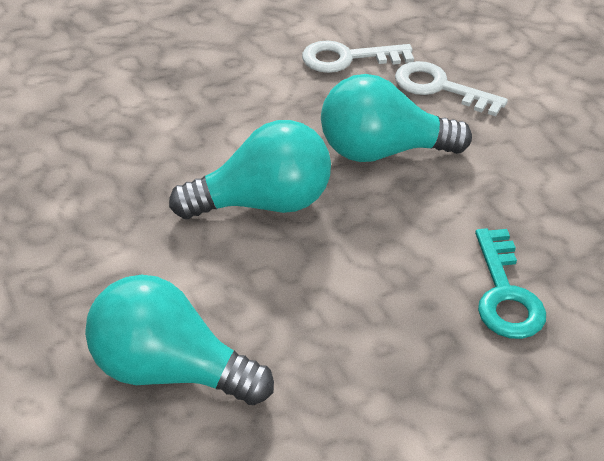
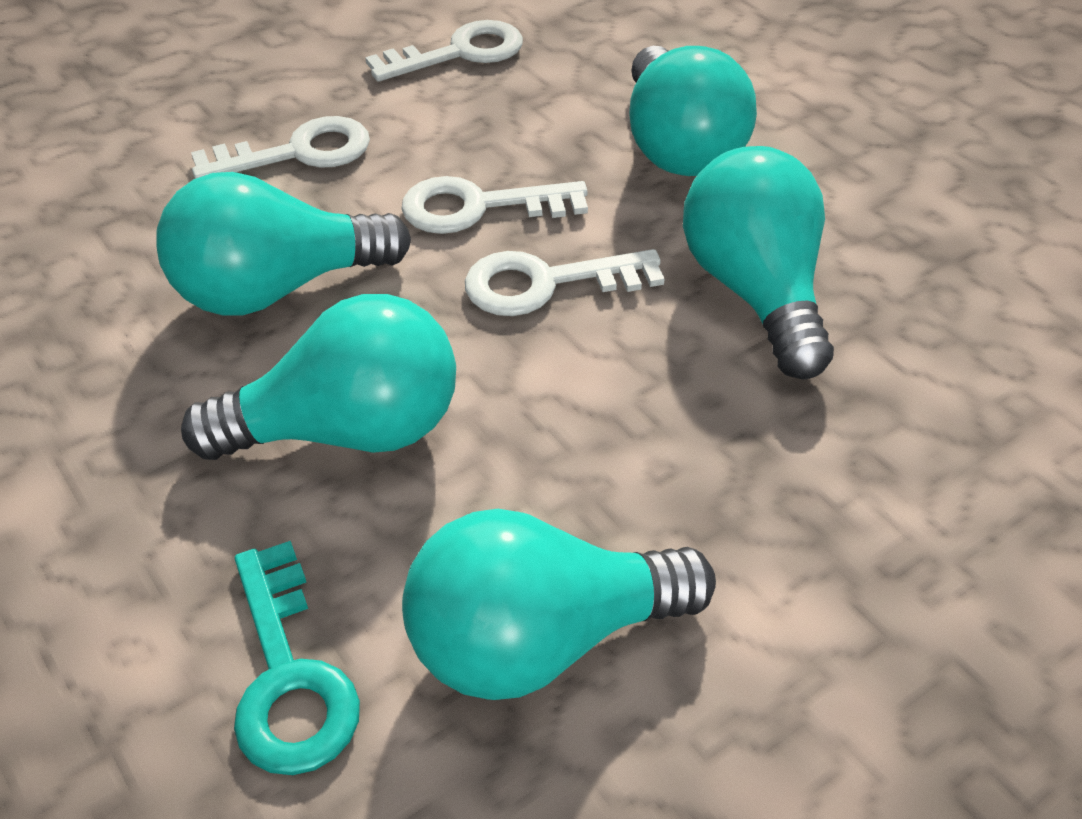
turquoise light bulb: [85,275,274,405] [169,120,331,219] [321,74,472,162] = 3 -> [156,172,411,316] [181,294,456,460] [402,509,716,700] [629,46,757,176] [683,146,834,379] = 5
white key: [302,41,414,73] [395,61,508,116] = 2 -> [191,116,370,179] [365,20,523,82] [401,176,588,234] [465,249,665,316] = 4

